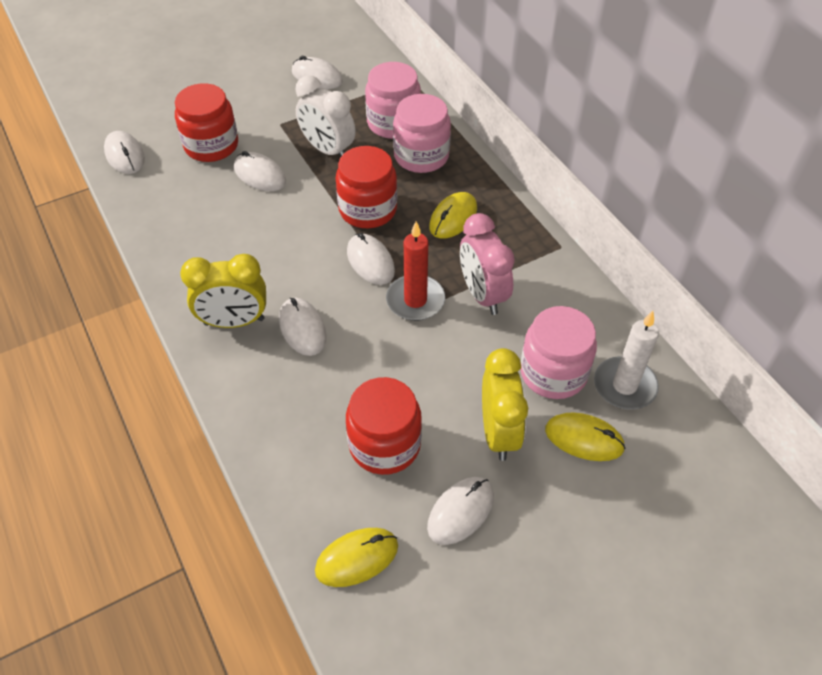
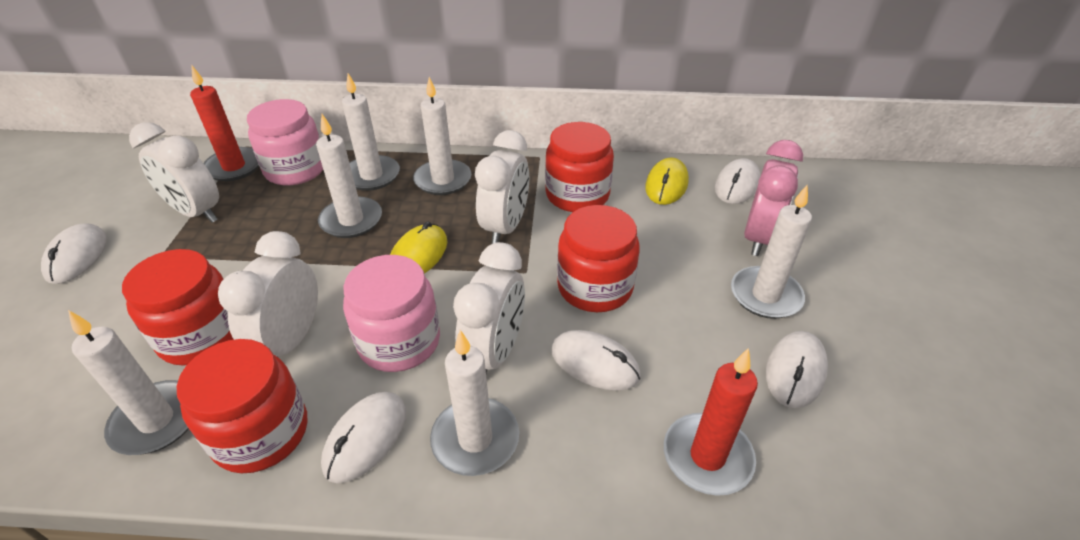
pink jar: [365,62,421,139] [393,94,451,173] [520,306,597,399] = 3 -> [247,99,323,185] [343,255,440,372] = 2
red candle: [386,221,445,321] = 1 -> [190,66,259,181] [664,348,758,496] = 2
red jar: [175,84,238,162] [336,146,397,228] [346,377,422,475] = 3 -> [122,249,234,366] [177,339,307,473] [545,122,614,212] [557,205,640,312] = 4
white candle: [594,311,659,410] = 1 -> [68,310,189,455] [316,114,382,238] [342,74,400,191] [413,77,471,195] [430,330,519,476] [731,185,812,319] = 6
white clock: [295,75,356,157] = 1 -> [129,122,219,223] [218,231,318,357] [453,242,525,373] [475,130,529,244] = 4
white mouse: [104,131,145,174] [234,151,286,191] [279,298,326,356] [292,56,343,89] [347,233,395,285] [427,477,494,545] = 6 -> [41,223,107,284] [321,392,406,483] [551,330,641,391] [715,158,761,204] [766,331,828,408] = 5
yellow clock: [180,254,266,328] [482,348,528,461] = 2 -> none = 0
yellow mouse: [315,528,398,587] [429,192,477,239] [545,412,626,461] = 3 -> [390,222,447,274] [645,157,689,205] = 2

